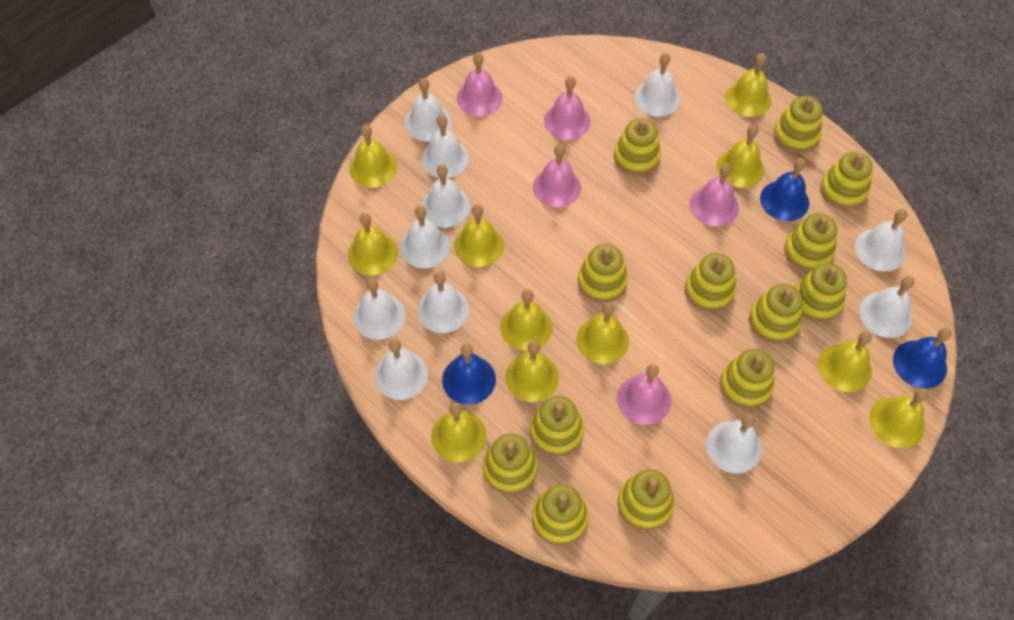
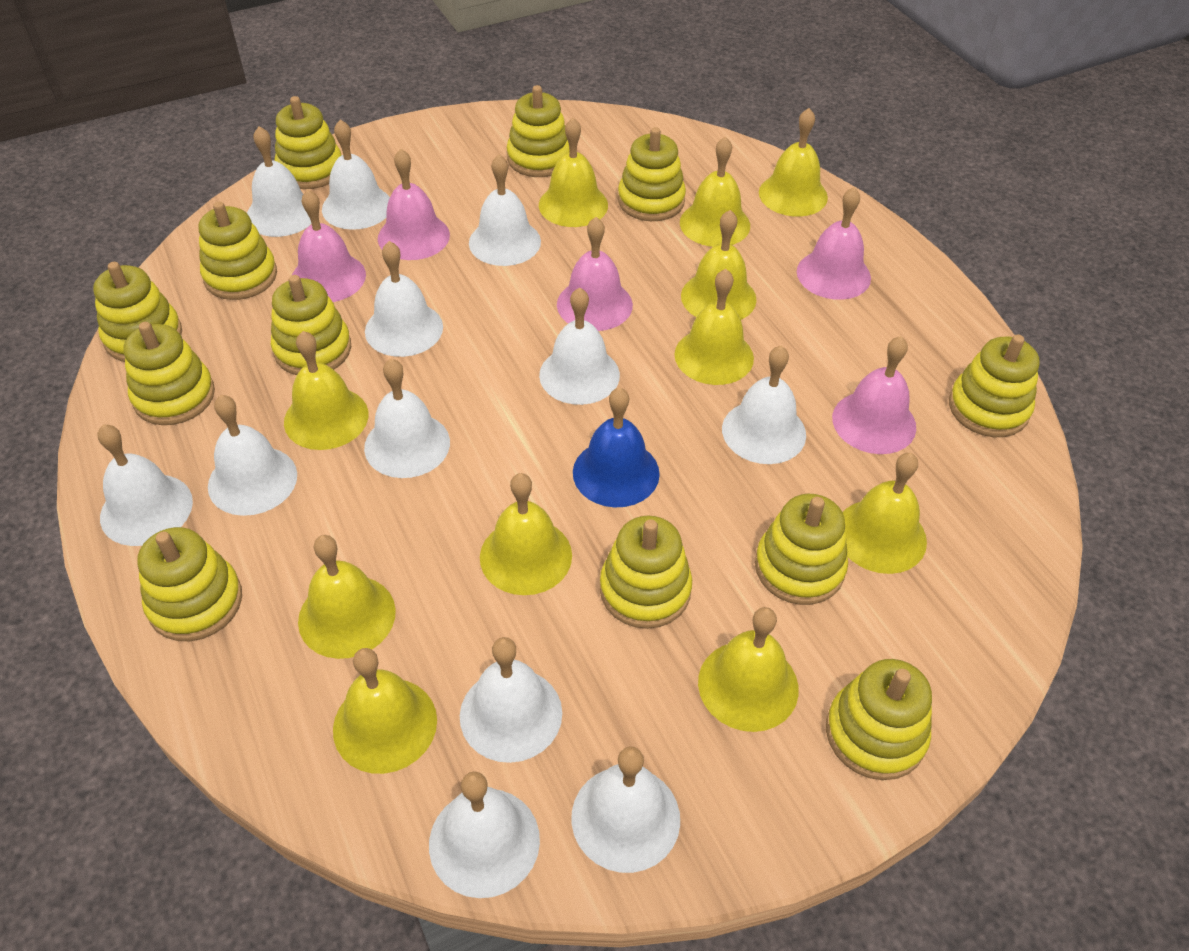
blue bell: [442,344,496,405] [760,158,809,221] [893,327,952,389] = 3 -> [573,387,660,507] = 1
white bell: [354,278,406,340] [374,339,428,400] [400,206,450,268] [405,78,451,141] [417,271,469,333] [421,164,470,227] [422,115,469,178] [634,53,680,117] [706,414,762,473] [855,209,907,272] [859,276,914,338] = 11 -> [98,424,193,546] [208,395,297,516] [247,126,312,237] [322,119,390,230] [364,359,450,478] [365,241,443,357] [429,771,540,898] [460,637,562,763] [469,155,541,266] [539,288,620,405] [571,746,680,873] [722,346,806,464] = 12
yellow stacking toy: [483,433,538,495] [530,396,584,457] [532,484,588,546] [578,244,628,303] [614,118,661,176] [618,469,674,531] [685,253,736,312] [720,349,774,409] [749,284,803,343] [774,96,823,153] [784,213,837,272] [795,263,847,322] [820,152,873,210] = 13 -> [93,262,182,362] [123,322,215,425] [137,527,242,641] [199,201,277,300] [271,275,351,375] [275,96,342,189] [507,85,569,177] [600,516,692,629] [618,127,686,221] [755,494,848,605] [826,659,932,780] [949,334,1040,437] = 12

